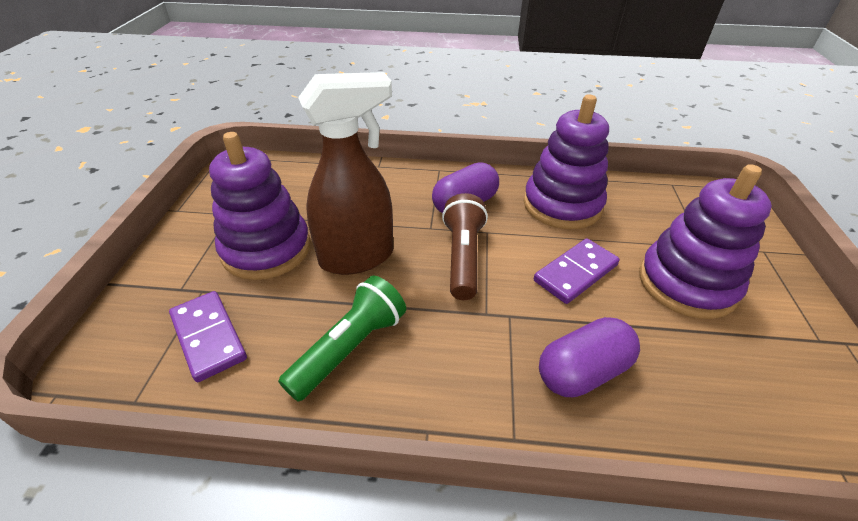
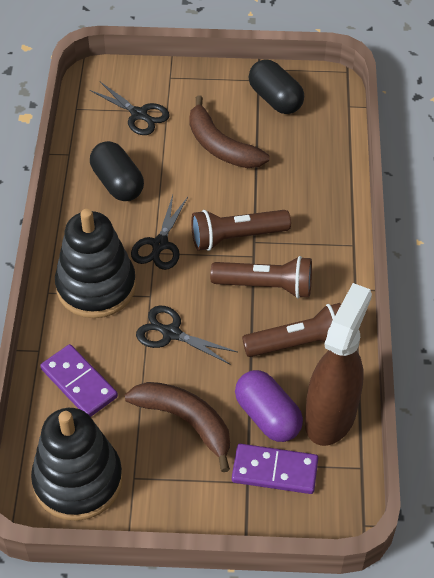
black capsule: none = 0 -> [90,141,144,201] [249,59,304,114] = 2
black scissors: none = 0 -> [90,82,170,135] [131,195,188,270] [136,306,237,365] = 3
black stacking toy: none = 0 -> [31,408,123,521] [55,209,136,318] = 2
brown banana: none = 0 -> [125,382,230,472] [189,95,269,168] = 2
brown flashlight: [442,193,488,300] = 1 -> [191,210,291,251] [210,256,312,298] [242,303,341,357] = 3
green flashlight: [278,276,406,402] = 1 -> none = 0
purple capsule: [432,163,499,213] [539,317,640,397] = 2 -> [235,370,303,442] = 1
purple stacking toy: [209,132,311,280] [524,94,609,229] [639,164,772,319] = 3 -> none = 0

